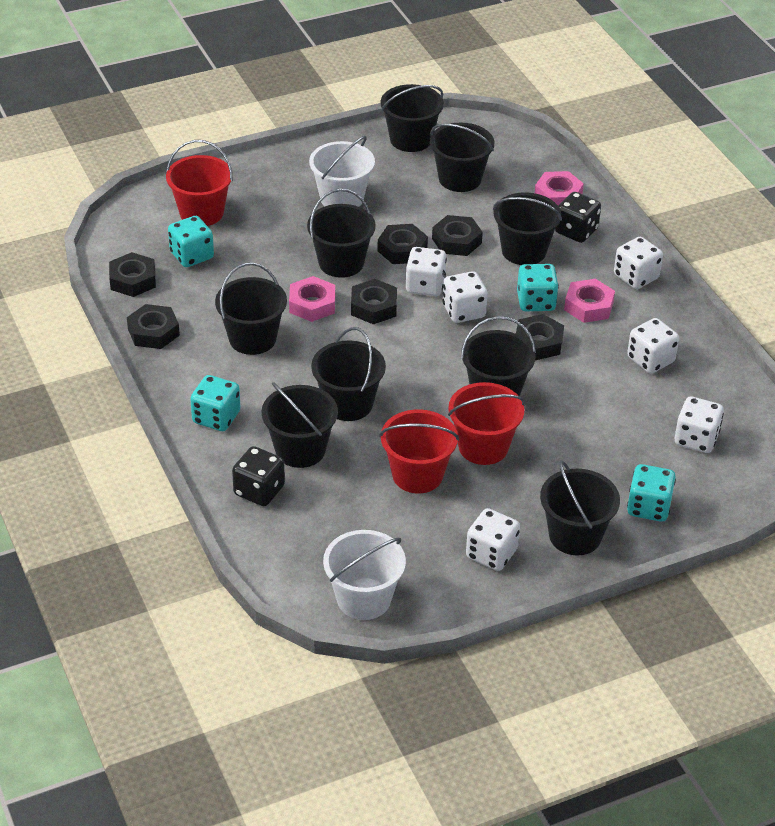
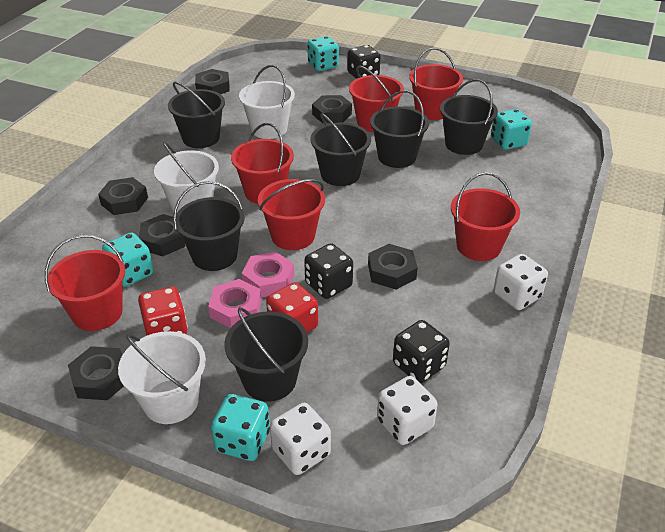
black bucket: [215,263,287,355] [261,382,338,468] [307,189,376,278] [311,327,386,421] [381,84,444,152] [430,123,495,192] [461,316,536,396] [493,192,562,265] [540,461,620,555] = 9 -> [168,81,225,148] [173,181,245,271] [224,307,308,402] [311,113,371,186] [370,90,429,168] [440,79,498,155] = 6
black dice: [232,446,285,506] [555,192,601,243] = 2 -> [304,243,353,299] [347,45,380,79] [393,320,450,383] = 3
pink nut: [289,276,335,322] [535,171,584,205] [564,279,615,323] = 3 -> [208,279,262,328] [242,252,294,297] = 2
red bucket: [166,140,233,226] [379,409,459,493] [448,382,525,465] = 3 -> [45,235,125,331] [231,123,294,204] [258,179,325,250] [349,65,404,132] [409,47,463,120] [451,172,520,261] = 6
red dice: none = 0 -> [138,287,188,336] [266,282,318,333] = 2
white bucket: [309,136,375,207] [323,530,406,620] = 2 -> [118,331,206,424] [154,142,219,212] [239,65,295,139] = 3
white dice: [406,247,447,296] [442,271,488,323] [466,508,520,571] [614,237,663,289] [627,318,679,374] [675,396,724,453] = 6 -> [270,403,331,475] [377,376,438,445] [494,254,548,310] = 3

